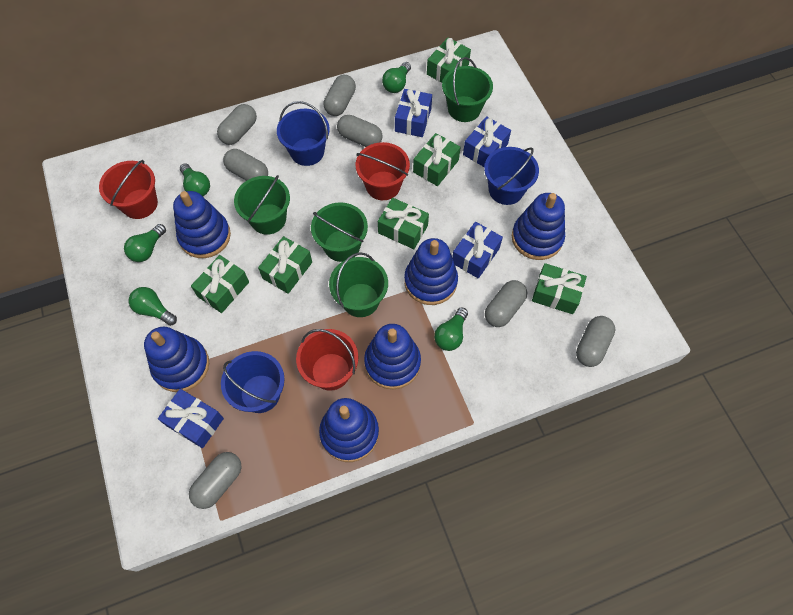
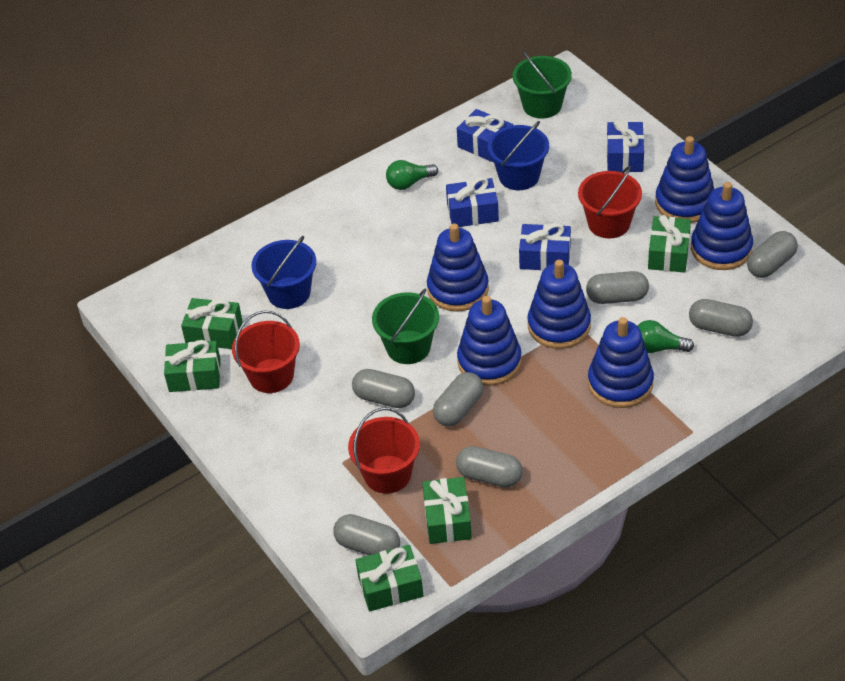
blue bucket: [221,351,285,413] [277,101,330,166] [484,147,539,205] = 3 -> [252,236,316,309] [488,121,549,190] = 2
green bucket: [234,175,290,235] [311,202,368,262] [329,252,388,317] [442,57,493,122] = 4 -> [372,289,439,364] [512,51,572,119] = 2
green gift: [191,255,249,313] [258,236,312,294] [378,198,429,249] [413,133,461,186] [427,38,471,83] [532,263,587,314] = 6 -> [164,340,221,392] [181,298,243,349] [356,545,424,611] [422,477,472,544] [648,215,691,273] = 5
green light bulb: [124,224,166,262] [129,287,177,326] [180,163,210,196] [382,62,411,93] [434,307,468,351] = 5 -> [386,160,438,190] [637,320,694,353] = 2

